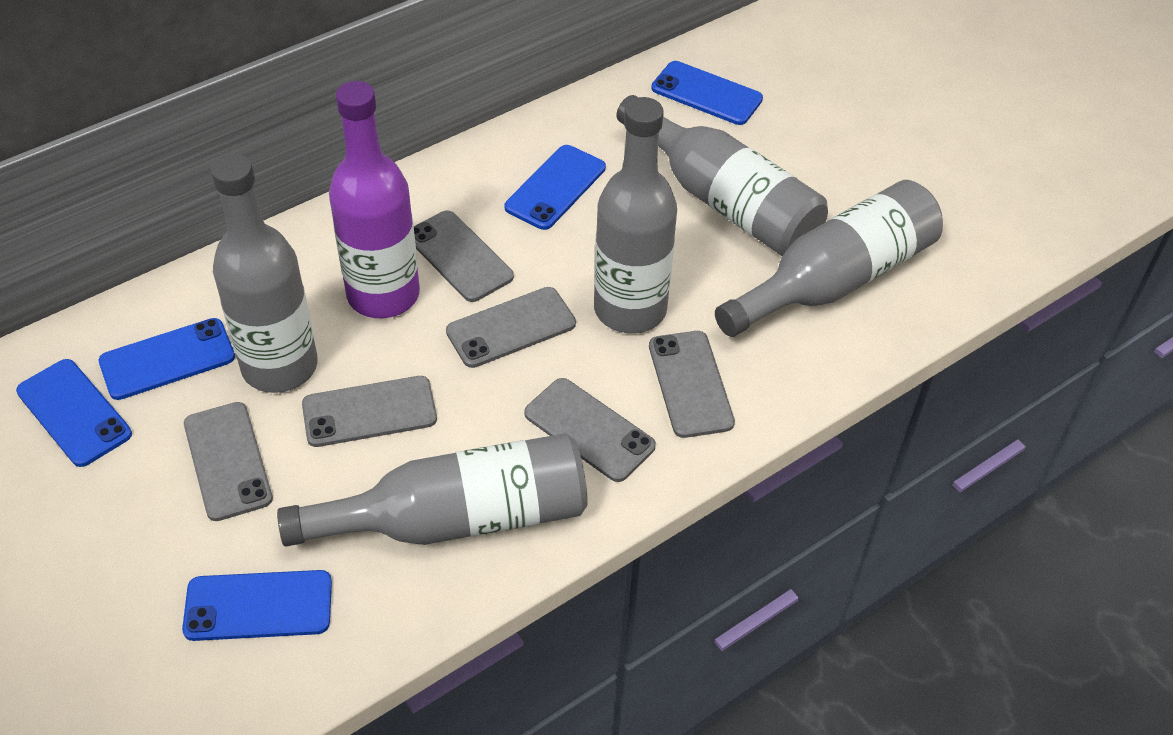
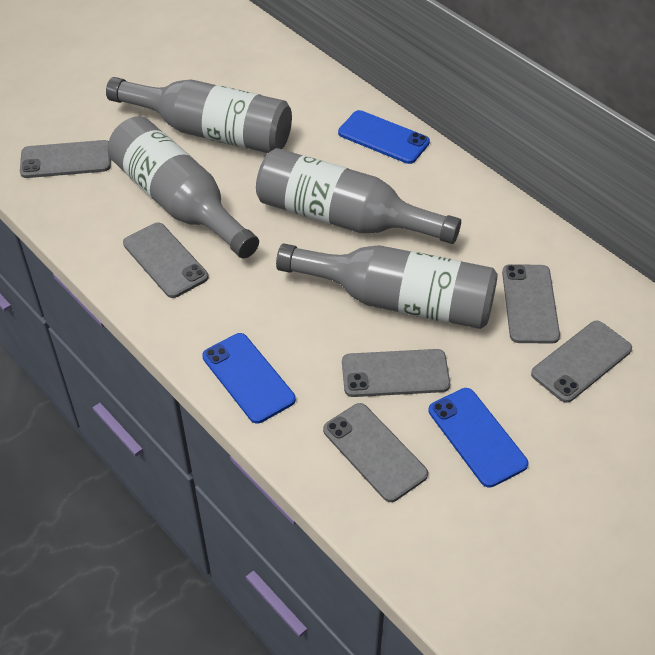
blue phone: [16,359,132,467] [99,318,235,400] [182,570,332,641] [505,145,606,230] [651,61,763,125] = 5 -> [202,333,296,424] [338,110,430,164] [428,388,528,488] = 3
grey bottle: [211,154,318,393] [277,433,588,546] [594,97,677,333] [617,95,828,256] [715,180,943,337] = 5 -> [106,77,292,153] [107,116,259,258] [256,148,461,244] [276,244,498,329] = 4
purple bottle: [329,81,420,318] = 1 -> none = 0

